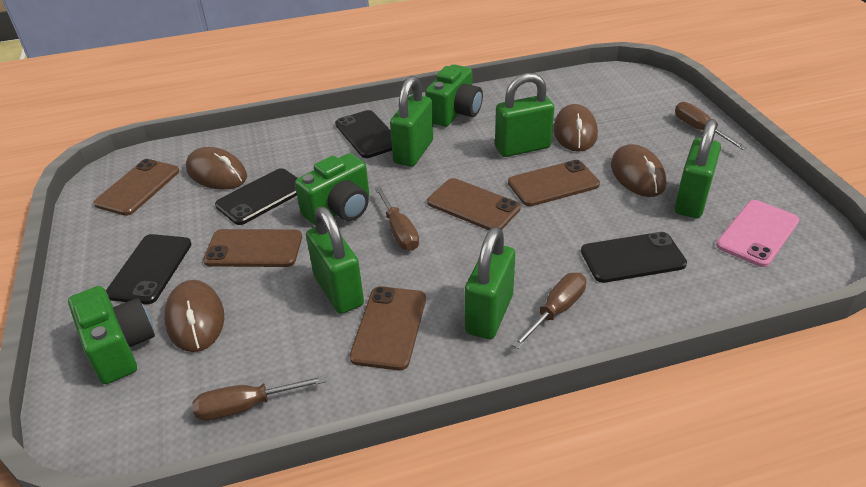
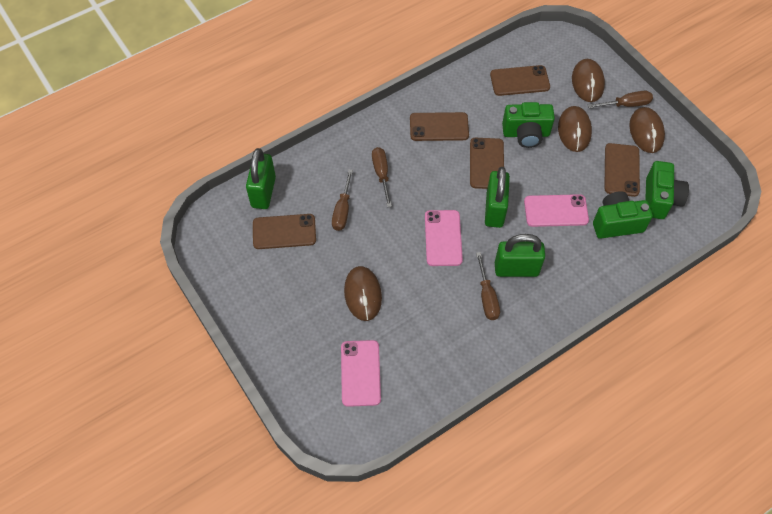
black phone: [106,234,192,304] [215,168,297,225] [335,110,392,158] [581,232,687,283] = 4 -> none = 0
green padlock: [306,207,364,314] [390,76,433,167] [465,227,515,340] [495,73,554,157] [675,119,721,218] = 5 -> [246,148,276,209] [485,167,510,228] [495,234,545,277] = 3
pink phone: [716,200,800,267] = 1 -> [341,340,381,407] [425,210,463,266] [524,194,589,227] = 3

